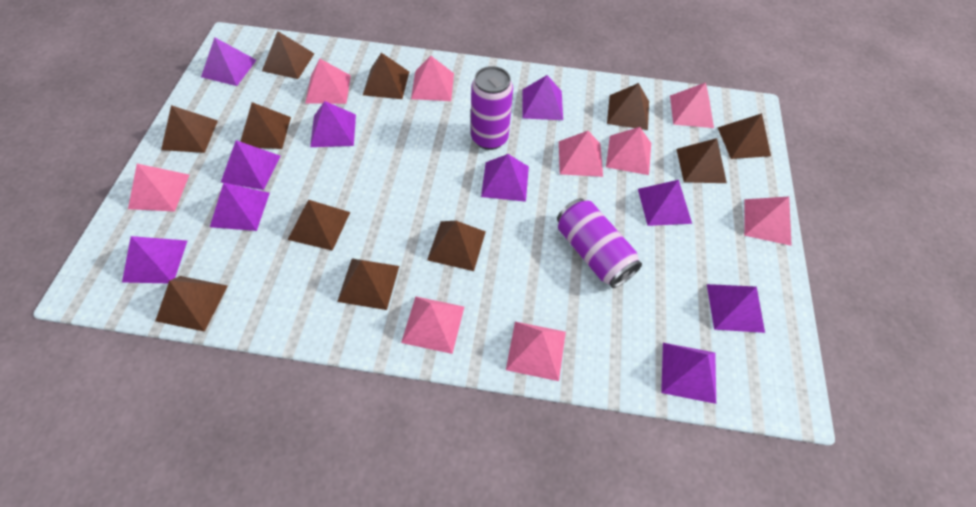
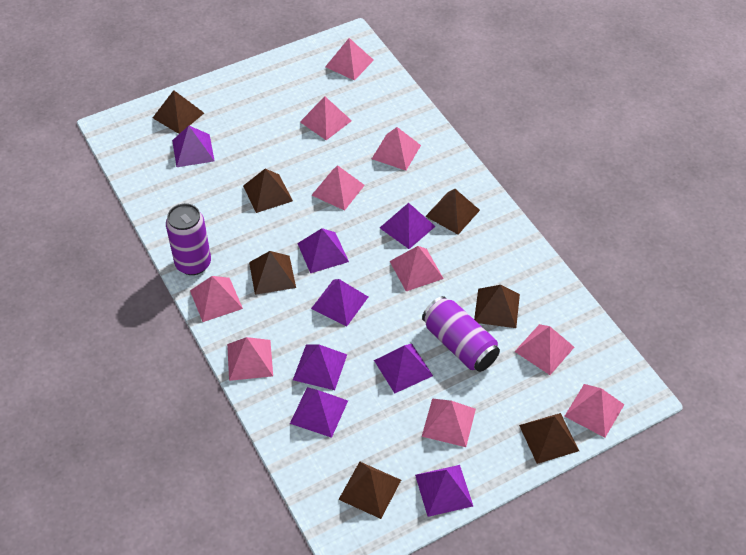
brown pyramid: [155,276,227,332] [161,105,218,153] [240,102,291,149] [262,31,315,79] [288,200,350,251] [337,259,399,310] [363,53,409,99] [427,221,486,271] [607,83,649,130] [676,138,727,183] [717,113,771,159] = 11 -> [153,90,204,134] [243,169,293,213] [249,251,296,295] [338,462,401,519] [425,189,480,234] [474,285,520,328] [519,413,579,464] = 7
pink pyramid: [128,164,189,212] [305,59,351,104] [401,296,464,354] [411,56,454,101] [506,322,566,381] [559,131,603,177] [606,127,651,175] [670,82,714,128] [744,197,792,246] = 9 -> [190,276,243,322] [227,337,273,381] [300,96,352,140] [312,165,365,211] [325,38,374,81] [372,127,421,171] [390,246,444,291] [422,398,476,447] [514,324,574,375] [564,384,625,438] = 10
purple pyramid: [122,236,187,283] [201,37,256,86] [210,183,270,231] [221,140,280,190] [310,101,356,147] [481,154,529,202] [522,75,563,120] [638,180,692,226] [661,343,716,404] [707,284,765,333] = 10 -> [172,126,215,167] [290,387,348,438] [293,344,347,390] [297,228,349,273] [311,279,368,326] [374,344,433,393] [380,203,436,249] [415,465,473,517] = 8

